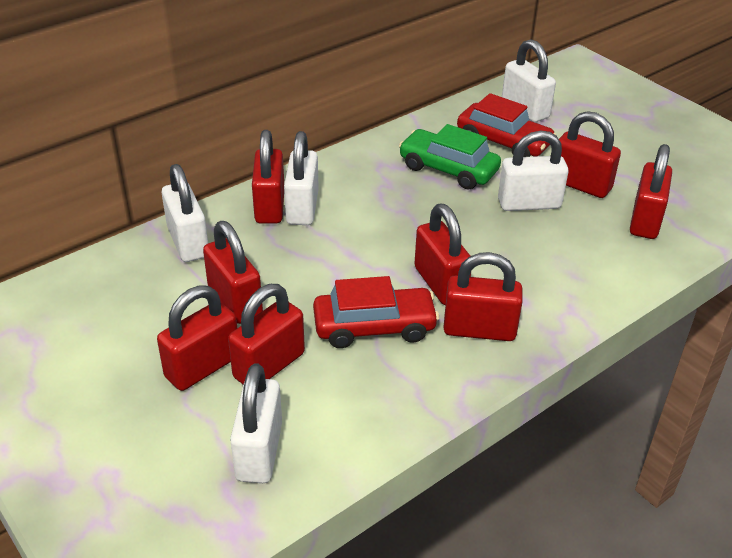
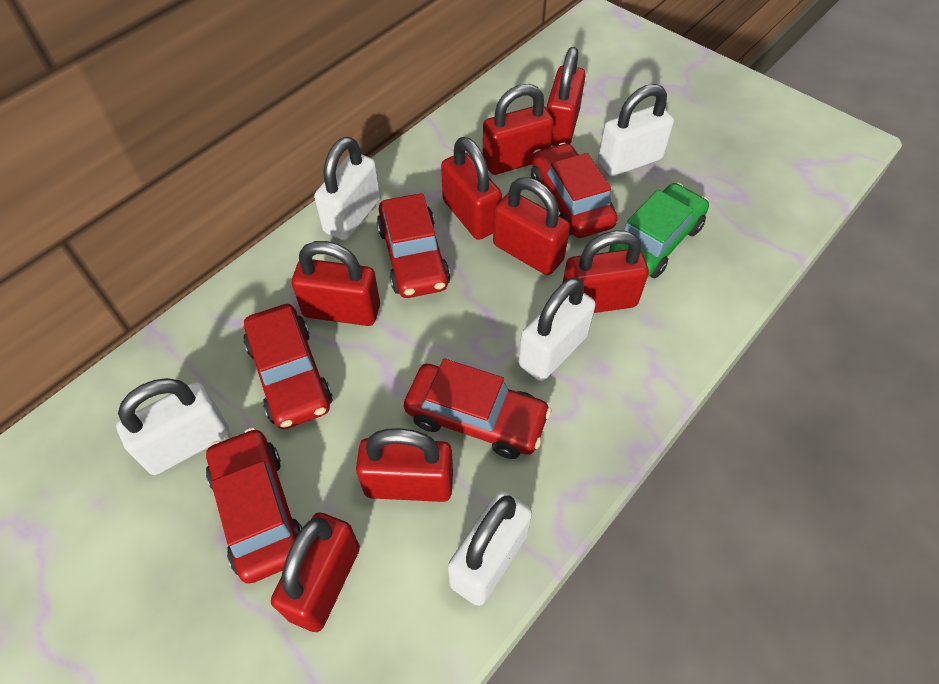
red car: [313,276,439,348] [457,93,556,157] = 2 -> [206,427,302,584] [244,304,333,429] [377,193,451,298] [404,359,551,459] [531,143,618,238] = 5

